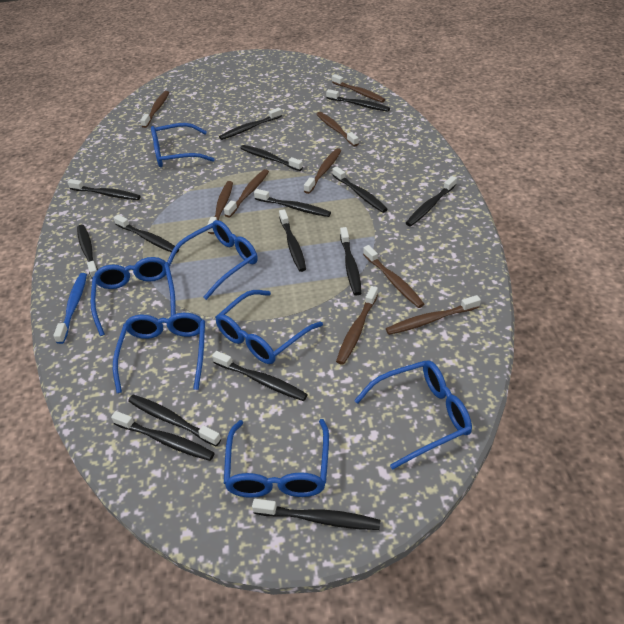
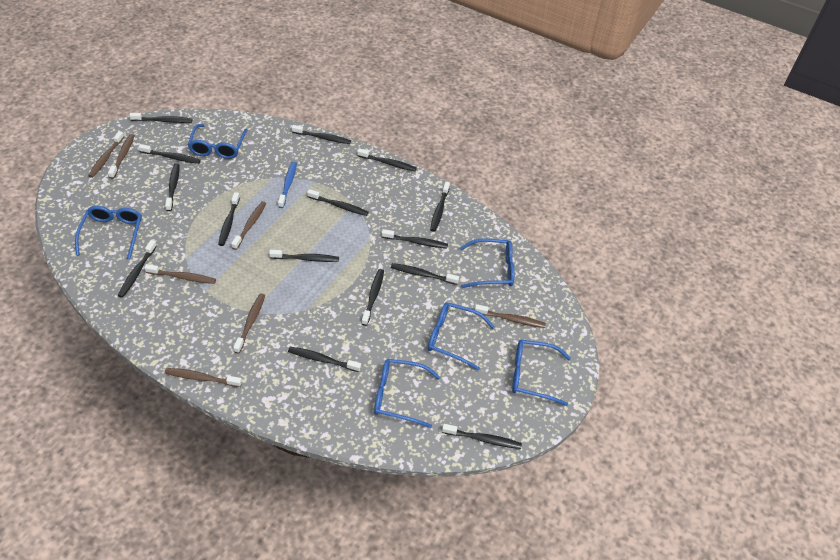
blue glasses: [91,257,176,336] [113,313,205,393] [151,123,215,168] [167,220,258,300] [215,290,323,364] [224,419,329,498] [354,360,472,469] = 7 -> [75,206,142,259] [188,124,247,159] [374,359,441,428] [428,303,495,371] [460,239,515,288] [512,340,571,406] = 6
brown toothbrush: [140,91,169,128] [208,181,233,234] [224,169,269,217] [304,148,341,194] [316,112,359,147] [332,74,385,102] [336,286,378,365] [363,245,424,308] [386,295,481,335] = 9 -> [88,131,124,178] [108,134,135,179] [144,264,216,284] [165,368,242,387] [231,201,267,250] [233,293,265,354] [475,304,546,328] = 7

